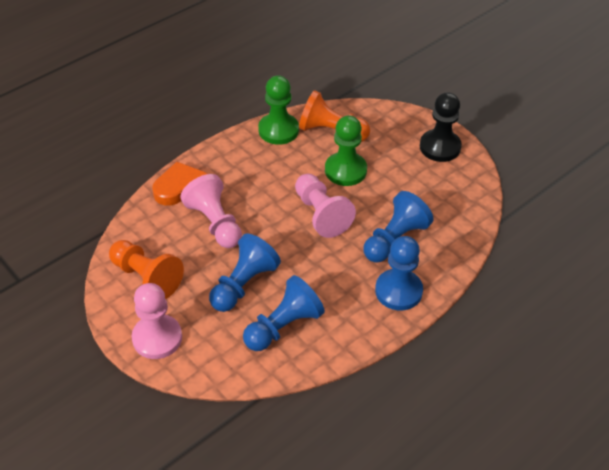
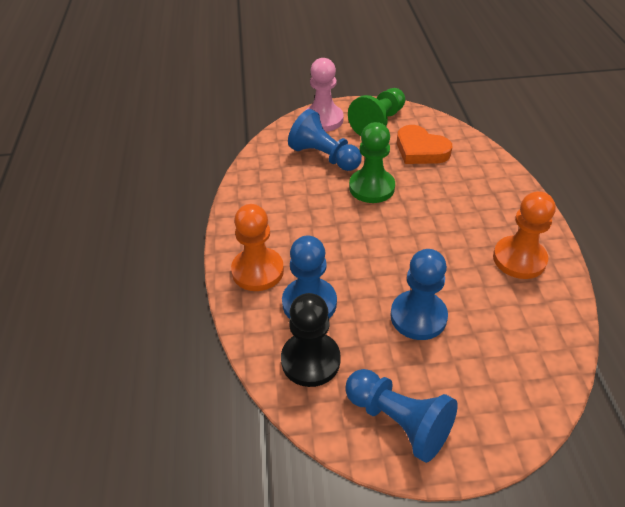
pink pawn: [132,283,182,359] [180,174,242,248] [295,174,356,238] = 3 -> [306,58,344,132] = 1

